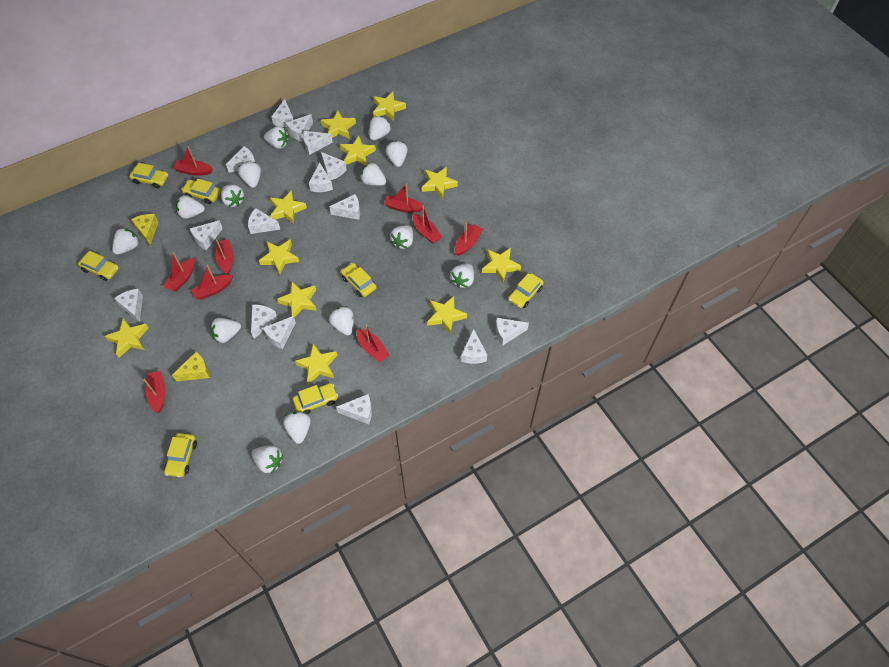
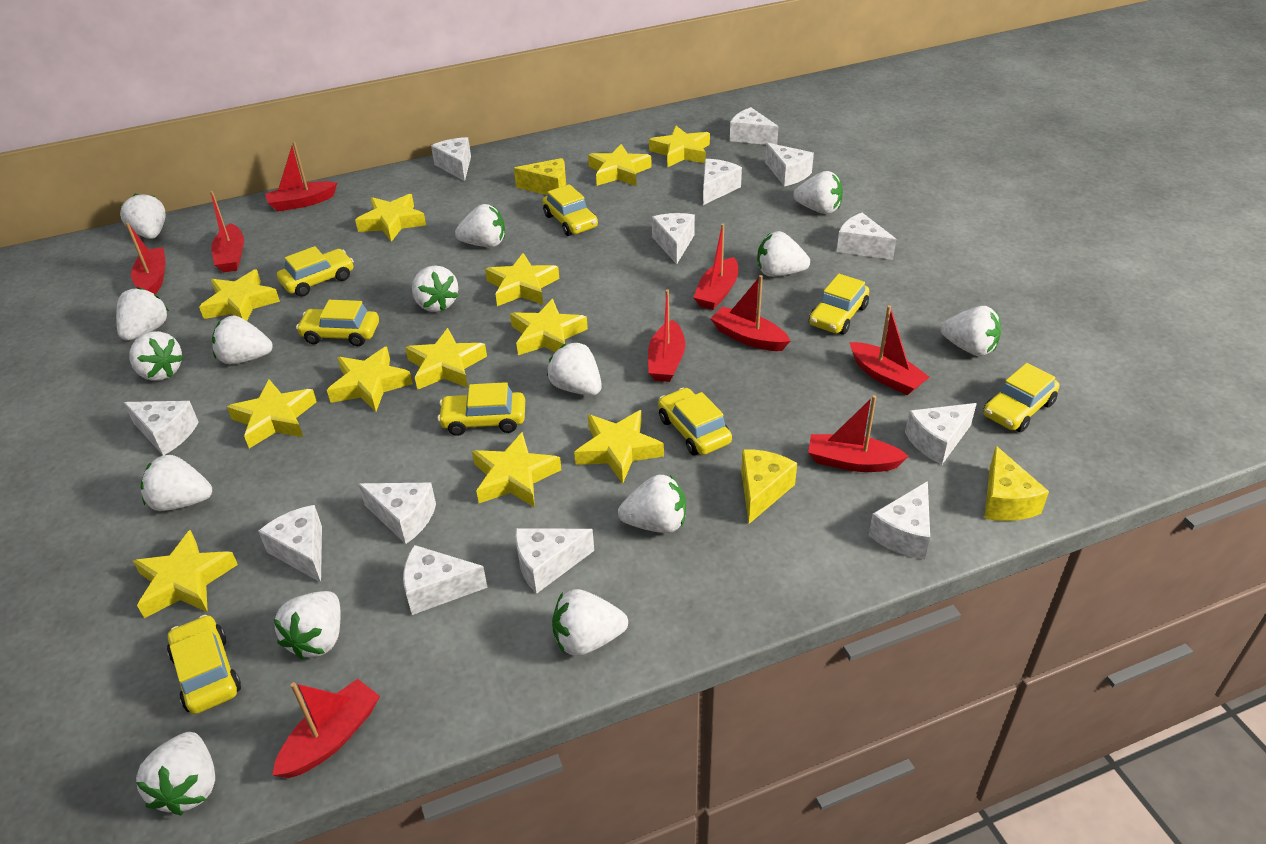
white cheese: [114,289,143,323] [190,220,223,250] [226,146,255,172] [248,208,280,234] [251,304,278,339] [263,316,296,349] [271,99,293,127] [286,114,313,142] [303,131,333,155] [309,162,333,192] [321,152,347,180] [329,194,360,220] [336,394,372,424] [461,329,487,364] [496,318,529,346] = 15 -> [124,401,199,455] [258,505,322,583] [358,483,436,544] [403,545,488,615] [431,137,471,181] [515,528,594,594] [652,213,695,264] [703,159,742,205] [730,107,779,145] [765,143,814,186] [837,213,896,260] [868,481,930,559] [905,403,977,465] = 13
white strawberry: [112,228,140,255] [176,195,205,219] [211,318,241,343] [221,185,244,207] [238,162,261,188] [251,445,283,473] [264,126,289,149] [283,411,311,444] [329,306,354,336] [360,163,386,186] [369,116,391,141] [385,141,408,167] [390,225,413,249] [450,264,474,288] = 14 -> [116,287,169,341] [120,194,166,239] [129,331,184,381] [136,732,215,815] [141,455,212,511] [212,315,273,364] [274,591,341,660] [412,266,459,312] [455,204,505,247] [547,342,602,396] [552,589,628,656] [618,475,686,533] [757,231,810,277] [793,171,843,214] [941,306,1001,356] = 15
yellow car: [78,251,119,281] [129,163,168,188] [164,433,197,477] [181,179,221,204] [293,383,338,414] [341,263,377,297] [508,273,544,308] = 7 -> [167,615,241,714] [277,246,354,297] [296,300,379,346] [438,382,525,436] [543,184,598,236] [658,388,732,455] [809,274,869,335] [983,363,1060,432] = 8
yellow cheese: [131,214,159,245] [172,352,210,382] = 2 -> [514,158,566,195] [741,449,797,524] [984,446,1049,521] = 3
yellow star: [105,318,149,358] [259,239,299,274] [270,190,307,224] [277,282,317,318] [295,344,337,384] [321,111,356,139] [340,136,376,165] [373,92,406,121] [422,167,458,199] [427,296,467,334] [482,248,521,283] = 11 -> [133,530,238,618] [199,269,280,321] [227,380,317,448] [327,346,413,412] [355,194,426,242] [405,328,487,390] [472,432,562,508] [485,253,559,306] [510,299,588,355] [574,410,664,483] [588,144,652,186] [649,126,710,167] = 12

